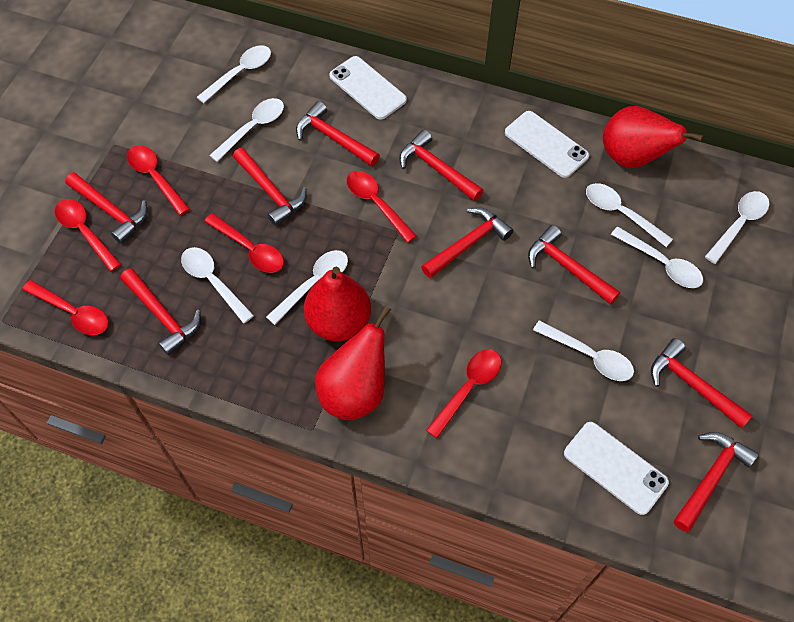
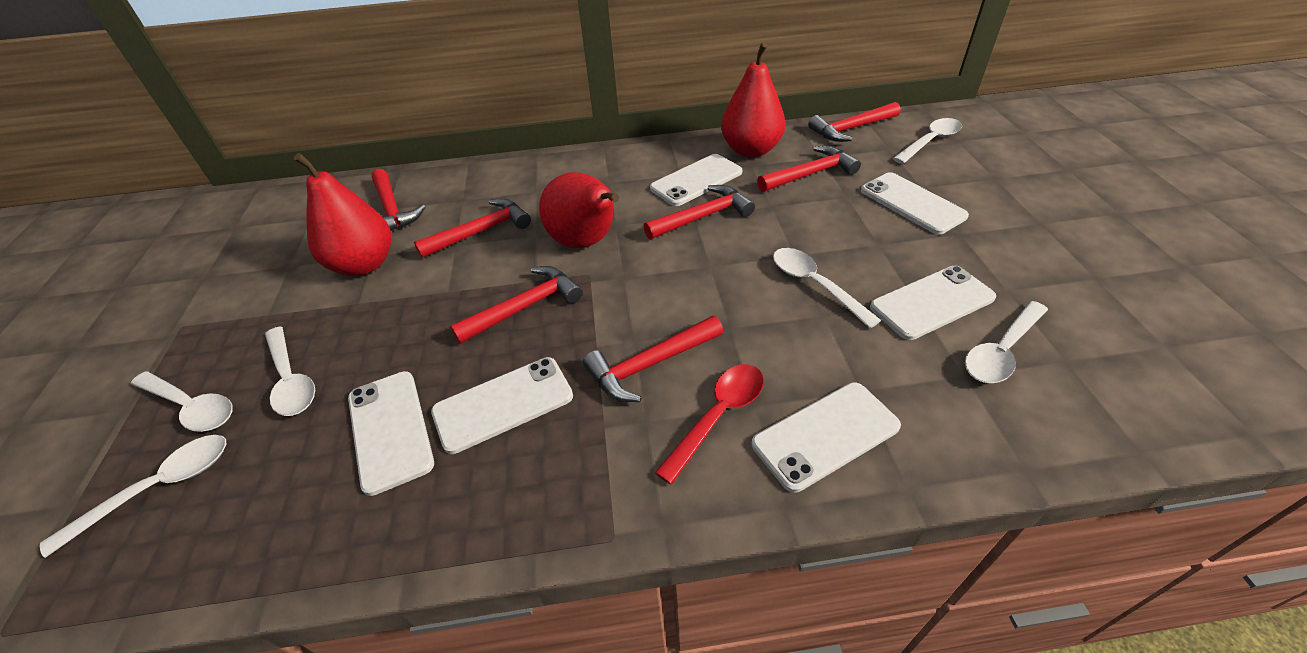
red hammer: [65,172,148,244] [120,268,201,355] [233,148,307,226] [296,101,380,167] [399,130,484,201] [421,207,513,278] [528,225,620,305] [651,338,753,429] [674,432,759,532] = 9 -> [372,169,425,231] [414,198,531,258] [450,266,583,344] [583,316,723,402] [643,185,755,239] [757,146,861,192] [808,102,900,142] = 7
red spoon: [22,280,108,335] [55,199,121,272] [127,145,190,216] [204,213,284,273] [347,171,417,243] [426,349,501,438] = 6 -> [655,364,764,485] = 1
white phone: [329,56,407,120] [505,111,589,178] [564,422,669,515] = 3 -> [348,371,434,496] [431,357,573,454] [650,154,742,206] [752,382,901,493] [861,172,969,234] [870,266,996,340] = 6
white spoon: [181,247,254,324] [197,45,271,103] [209,98,284,162] [266,250,348,325] [533,320,634,381] [586,183,673,247] [611,226,703,288] [705,191,769,264] = 8 -> [40,435,226,558] [131,371,233,432] [265,327,315,416] [773,248,881,328] [893,118,962,164] [965,301,1048,383] = 6

